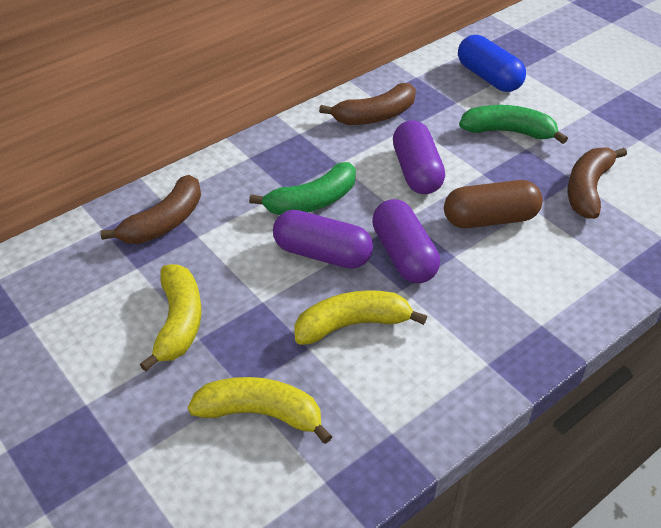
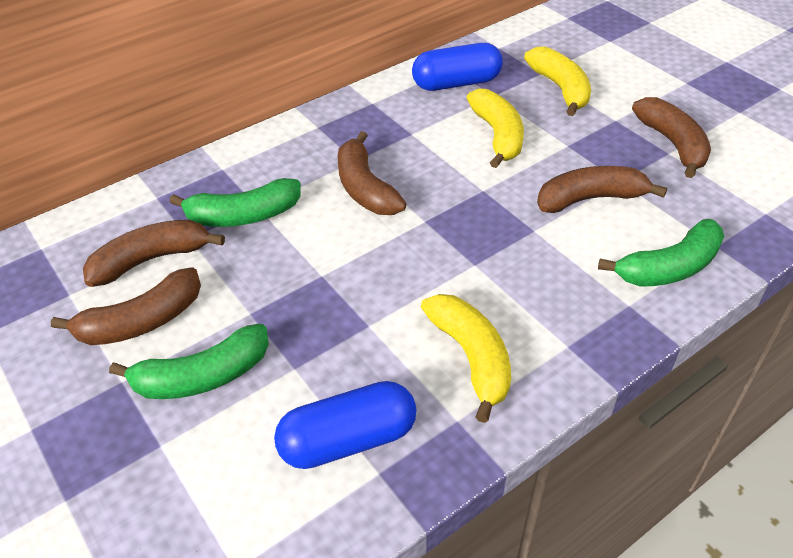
blue capsule: [458,35,526,92] = 1 -> [274,381,416,469] [412,43,503,91] = 2
brown banana: [101,175,201,244] [319,83,416,125] [568,147,627,219] = 3 -> [51,268,201,345] [83,220,225,287] [338,131,406,215] [537,166,667,213] [632,97,711,178] = 5
brown capsule: [444,180,543,228] = 1 -> none = 0
green banana: [249,162,356,215] [459,105,568,144] = 2 -> [109,324,269,399] [170,178,301,227] [598,219,724,287] = 3
purple capsule: [273,210,373,269] [372,199,440,283] [393,120,445,194] = 3 -> none = 0

